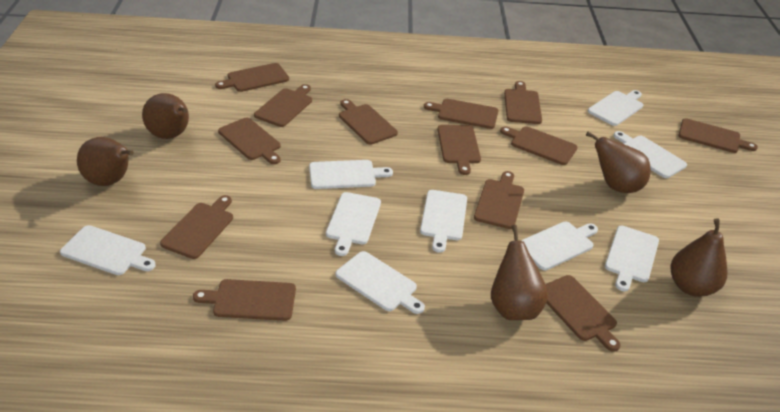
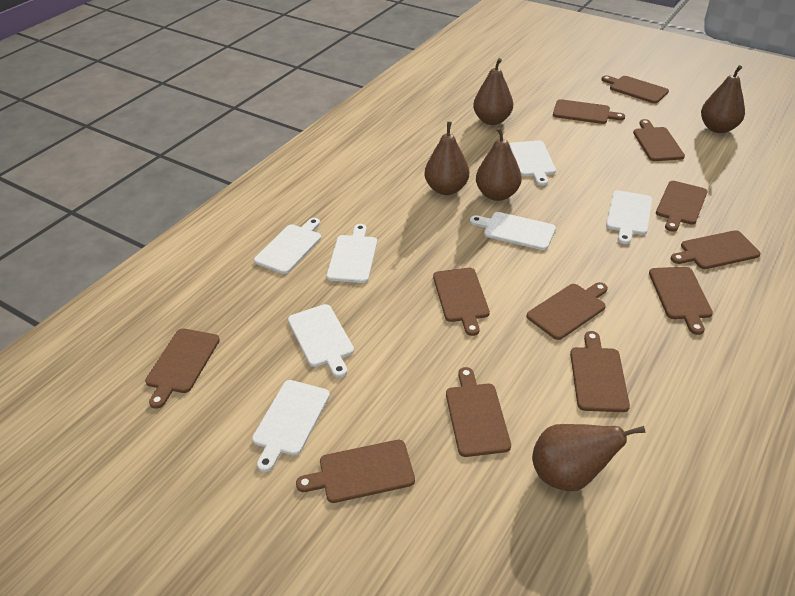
brown cutting board: [160,195,233,259] [193,279,296,321] [215,63,289,92] [218,118,281,164] [254,84,312,127] [339,99,398,145] [424,99,499,129] [437,125,481,175] [474,171,524,229] [500,126,577,165] [504,81,542,124] [545,275,621,352] [678,118,758,153] = 13 -> [145,328,220,409] [296,440,415,503] [433,268,490,336] [446,367,511,457] [527,282,608,340] [553,99,625,124] [570,331,630,412] [601,75,669,103] [633,119,685,161] [649,267,713,335] [656,181,707,232] [671,230,761,269] = 12
white cutting board: [60,225,156,275] [309,160,393,189] [326,192,381,256] [336,251,425,314] [420,190,467,253] [521,221,598,270] [588,90,643,126] [605,226,659,291] [614,131,687,178] = 9 -> [252,380,330,472] [254,218,321,274] [288,304,354,378] [326,224,377,283] [470,212,556,250] [510,140,556,186] [606,190,652,244] = 7

